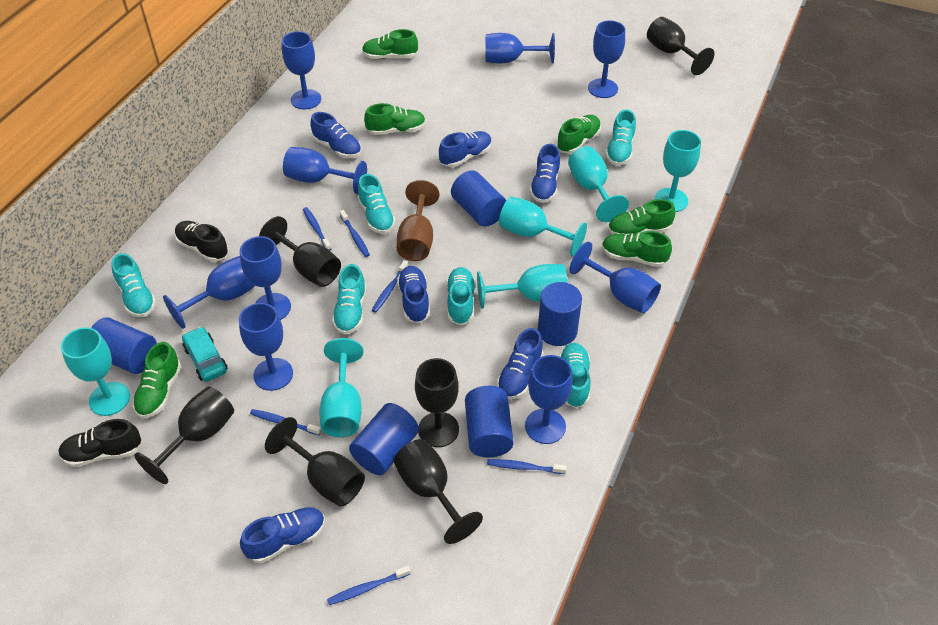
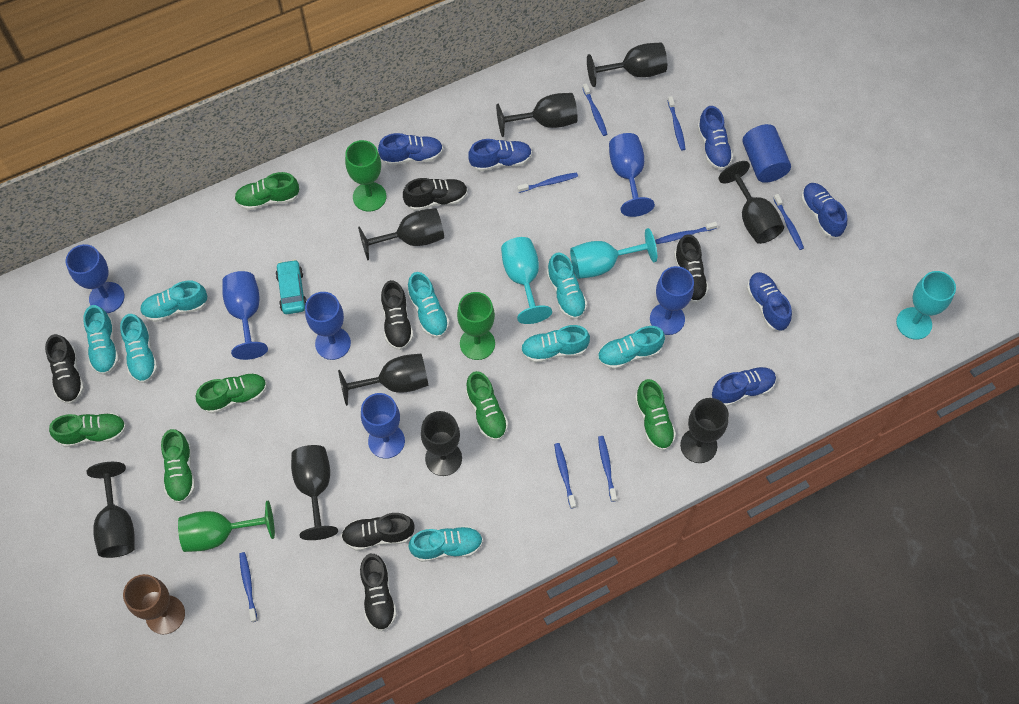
black goblet: [134,387,234,484] [259,216,341,287] [265,417,365,507] [394,439,483,544] [415,358,459,447] [647,17,714,75] = 6 -> [86,462,135,558] [291,445,338,540] [338,354,429,406] [358,208,444,261] [421,411,462,476] [496,93,578,137] [587,43,667,87] [680,398,729,463] [719,161,784,244] = 9
black shoe: [58,419,142,467] [175,221,229,262] = 2 -> [45,334,84,404] [341,513,415,551] [360,554,397,631] [381,280,413,350] [403,178,468,211] [674,234,709,303] = 6
blue cylinder: [91,317,157,374] [349,403,419,475] [451,170,506,227] [465,386,514,458] [538,282,582,346] = 5 -> [742,124,791,183] = 1
blue goblet: [163,256,255,329] [239,303,293,391] [240,236,291,320] [282,31,321,109] [283,147,367,194] [485,33,555,64] [525,355,572,444] [570,242,661,313] [588,20,625,98] = 9 -> [66,244,124,313] [222,271,268,360] [305,292,351,360] [361,393,405,459] [609,133,655,217] [650,266,694,335] = 6
blue toothbrush: [250,409,321,435] [303,207,331,250] [327,566,410,605] [340,210,370,257] [372,260,408,313] [487,459,567,474] = 6 -> [239,552,257,622] [517,172,578,193] [554,443,576,509] [583,84,607,136] [598,436,617,502] [655,222,717,244] [668,96,685,151] [773,194,804,250] = 8
green goblet: none = 0 -> [178,501,275,552] [345,140,386,212] [457,292,495,360] = 3
turquoise goblet: [61,327,130,416] [319,338,363,437] [477,264,568,309] [499,197,587,256] [568,146,629,222] [654,130,701,212] = 6 -> [501,237,552,324] [570,228,657,279] [896,271,956,340] = 3
turquoise shoe: [111,253,156,317] [332,264,366,334] [358,174,396,234] [446,267,475,325] [559,343,591,408] [605,110,636,166] = 6 -> [83,305,119,375] [120,314,158,383] [140,280,208,322] [407,272,449,338] [408,526,483,562] [521,325,590,363] [547,252,587,319] [597,326,665,369] = 8

